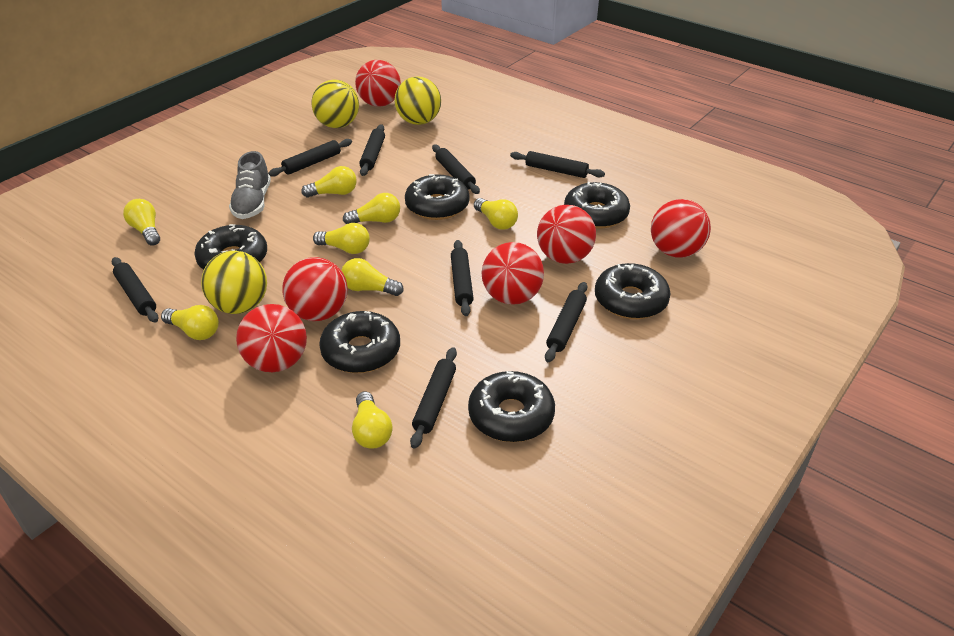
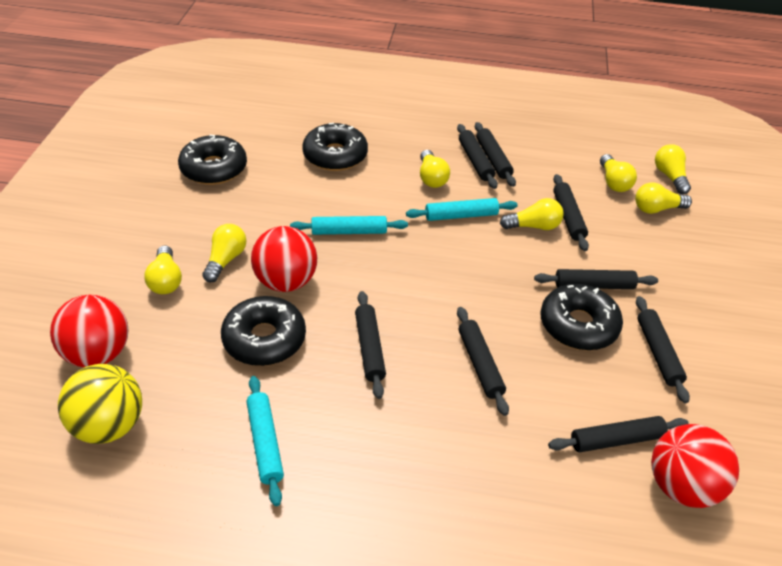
black donut: [194,224,267,269] [319,311,400,373] [405,174,470,220] [468,371,555,442] [564,182,630,229] [595,263,671,319] = 6 -> [178,135,247,185] [221,296,306,366] [302,123,368,171] [540,284,623,351] = 4
grey shoe: [229,151,271,219] = 1 -> none = 0
red ball: [236,304,307,372] [282,257,347,321] [355,60,401,107] [482,242,544,305] [537,205,596,264] [651,199,711,257] = 6 -> [50,295,129,368] [251,226,317,292] [651,424,739,508] = 3
turquoise rolling pin: none = 0 -> [246,376,284,506] [290,216,408,235] [406,198,518,221] = 3
yellow ball: [201,251,267,314] [311,80,359,128] [394,76,441,125] = 3 -> [58,364,142,444] = 1
yellow light bulb: [123,199,160,246] [161,305,219,340] [301,166,357,198] [313,223,370,254] [341,258,404,296] [343,193,400,224] [352,392,393,449] [474,198,518,230] = 8 -> [144,246,182,294] [202,224,247,282] [420,150,450,188] [500,198,564,230] [600,154,637,192] [635,182,692,214] [655,144,691,194] = 7

